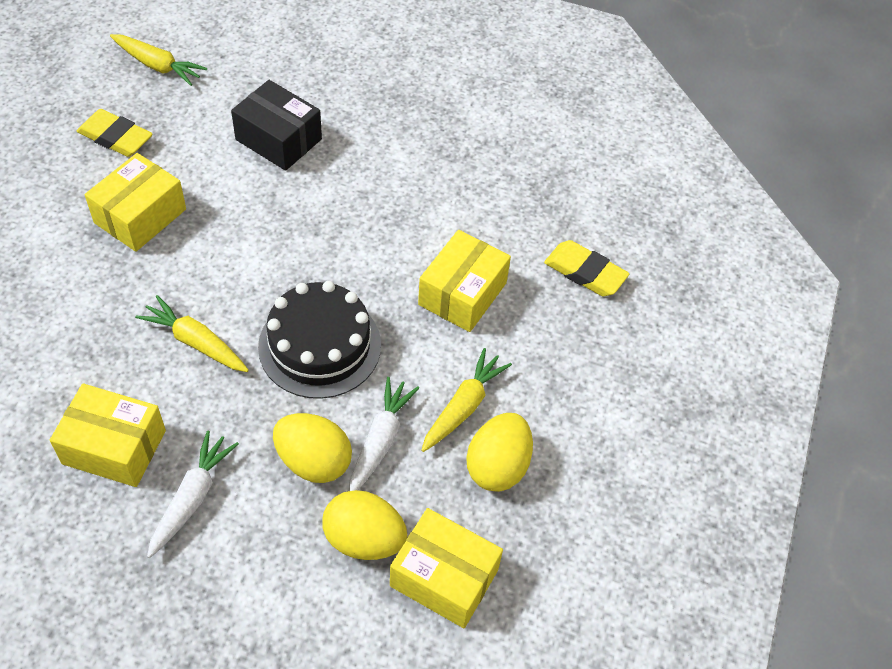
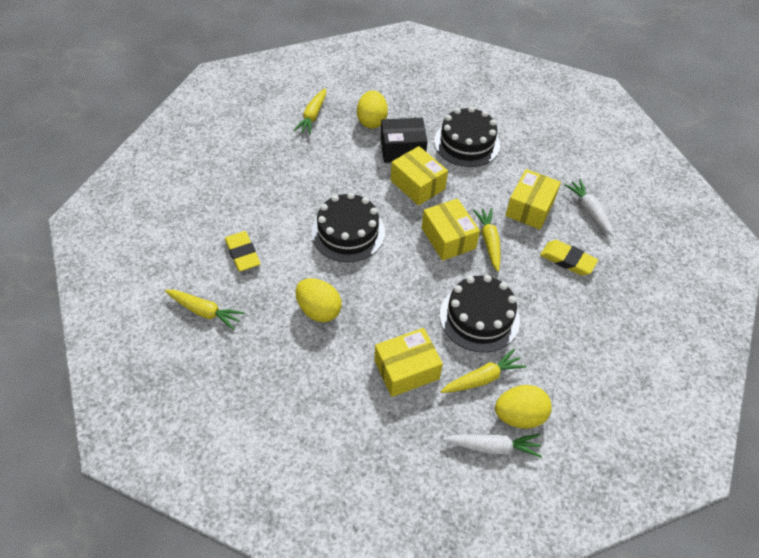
black cake: [258,281,381,399] = 1 -> [311,192,385,262] [434,107,500,167] [440,275,520,353] = 3
yellow carrot: [110,34,207,86] [135,295,249,372] [421,348,512,452] = 3 -> [165,290,245,330] [293,88,326,135] [441,349,527,393] [473,208,500,272] = 4

